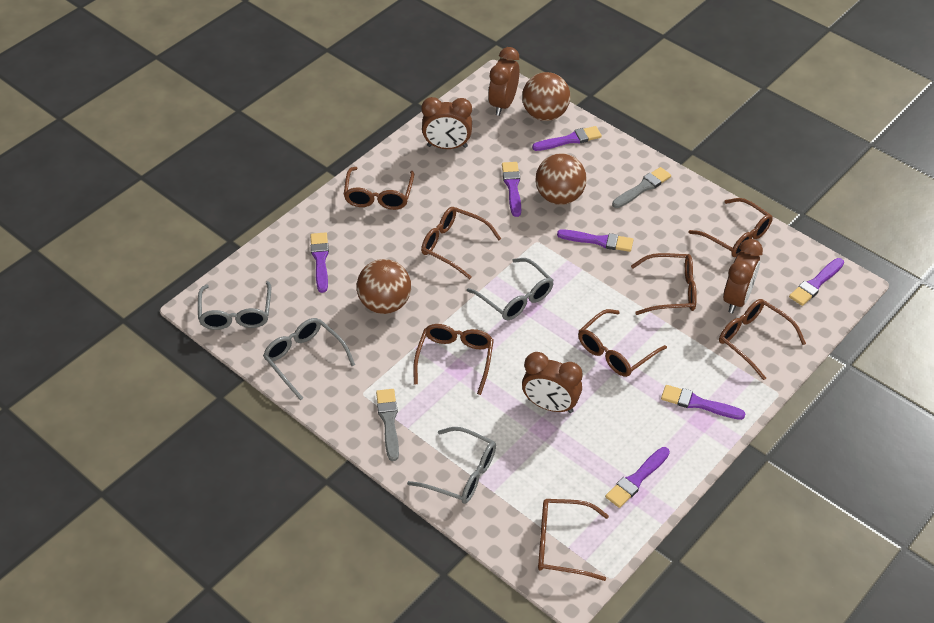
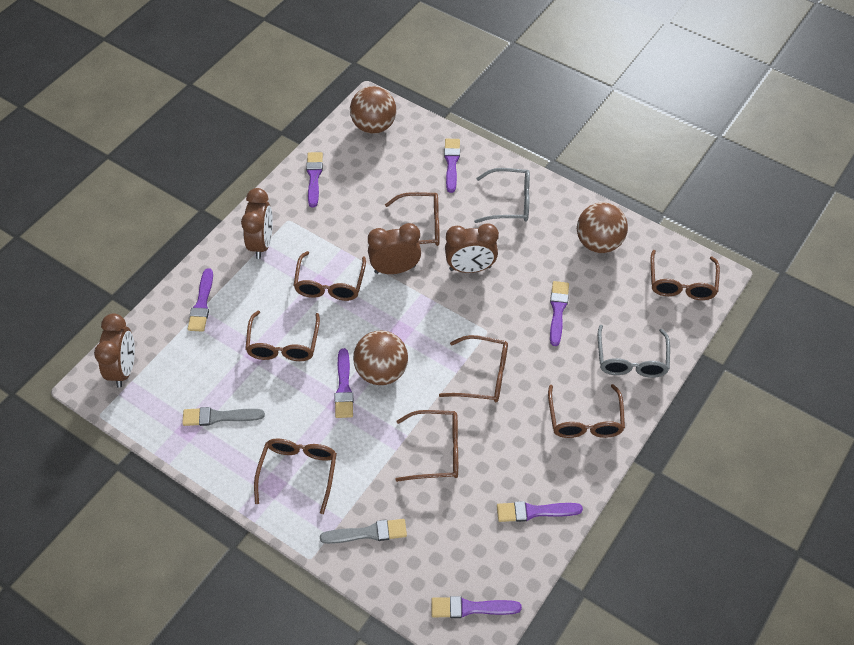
grey glasses: [198,281,271,330] [263,318,355,401] [407,427,496,504] [467,258,554,320] = 4 -> [474,168,530,223] [598,325,670,378] = 2

